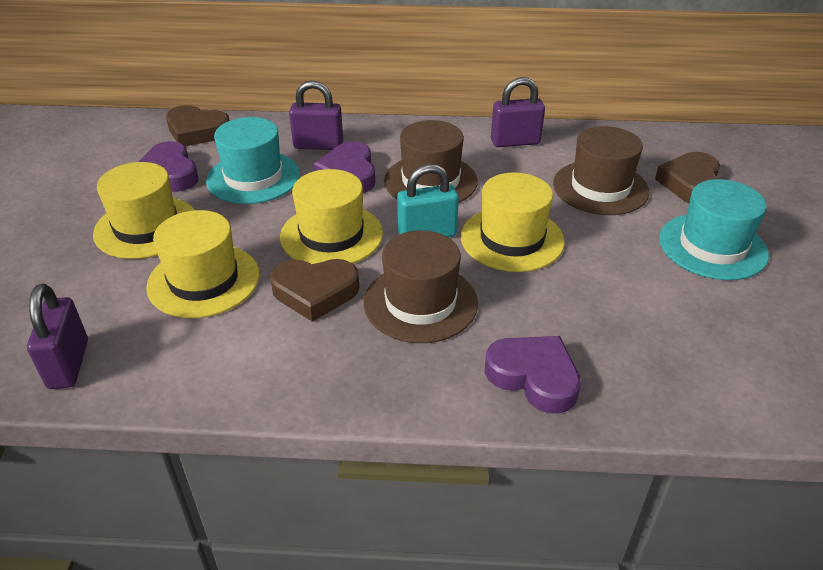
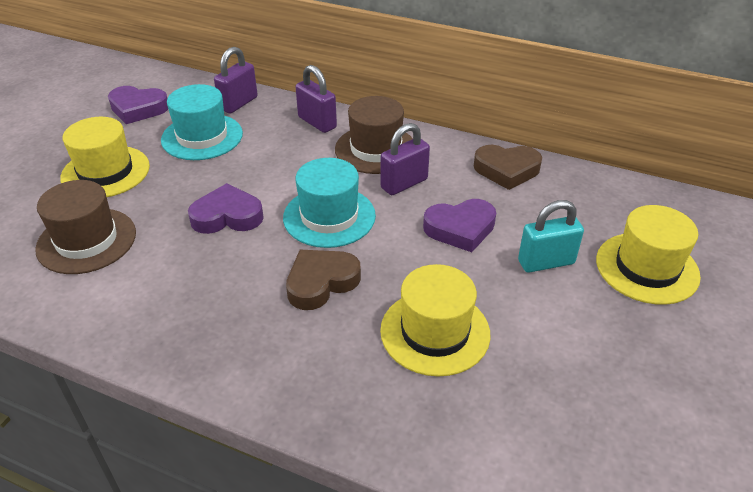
brown hat: [364,230,478,343] [384,120,478,203] [553,126,650,215] = 3 -> [35,180,136,274] [335,96,413,174] = 2
brown heart: [166,105,230,146] [270,259,359,322] [655,152,720,203] = 3 -> [286,250,361,310] [474,145,542,190] = 2
yellow hat: [93,162,194,259] [146,210,260,318] [280,169,383,264] [461,173,565,272] = 4 -> [60,117,150,197] [380,264,490,377] [596,205,701,305] = 3

